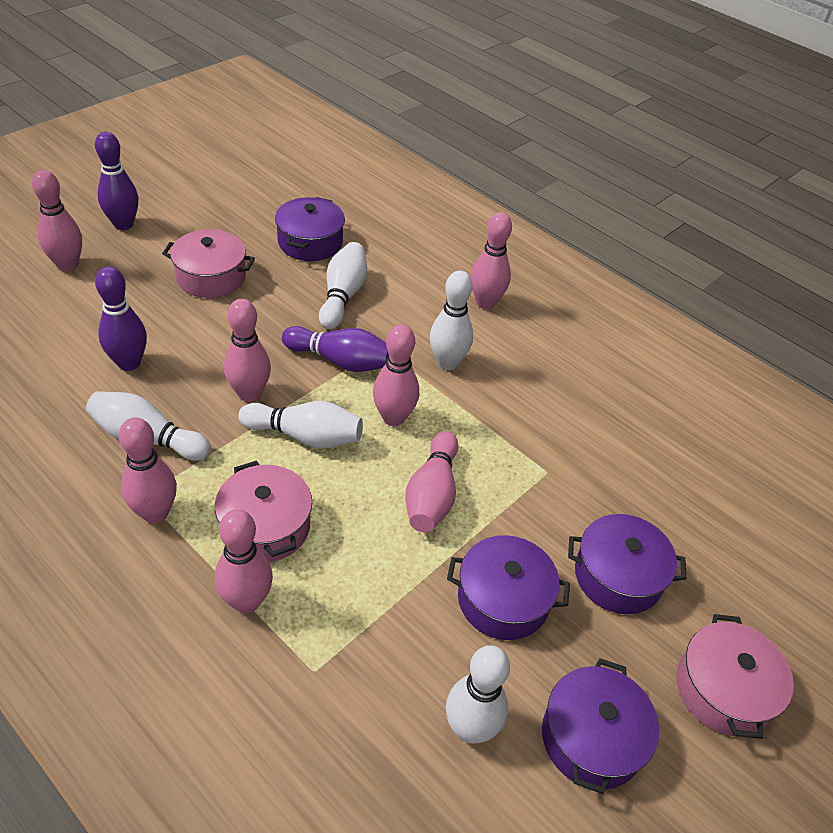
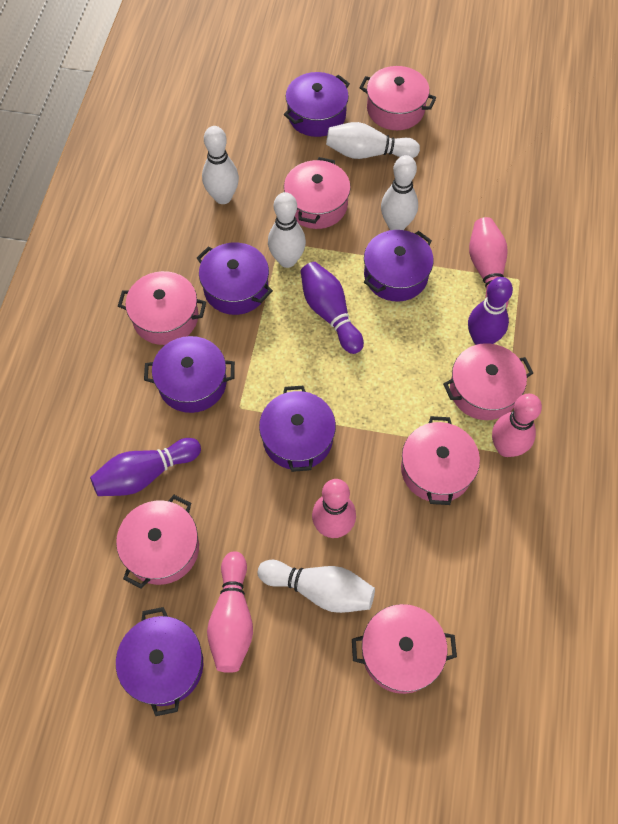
pink bowling pin: [32,170,82,271] [119,417,177,524] [215,509,273,613] [224,299,271,402] [373,325,419,426] [405,431,458,532] [470,212,512,309] = 7 -> [207,551,253,673] [312,479,356,538] [469,217,508,308] [492,394,542,457] = 4
pink pot: [162,229,255,298] [215,461,312,562] [677,614,794,739] = 3 -> [116,495,199,588] [118,271,206,345] [284,157,351,229] [352,604,457,694] [359,66,436,130] [401,416,480,505] [443,343,533,420] = 7
purple pot: [275,197,345,261] [447,535,570,640] [542,658,659,794] [568,514,686,614] = 4 -> [116,607,203,716] [144,336,235,413] [197,242,273,315] [259,386,336,472] [284,72,350,137] [364,230,433,302] = 6

